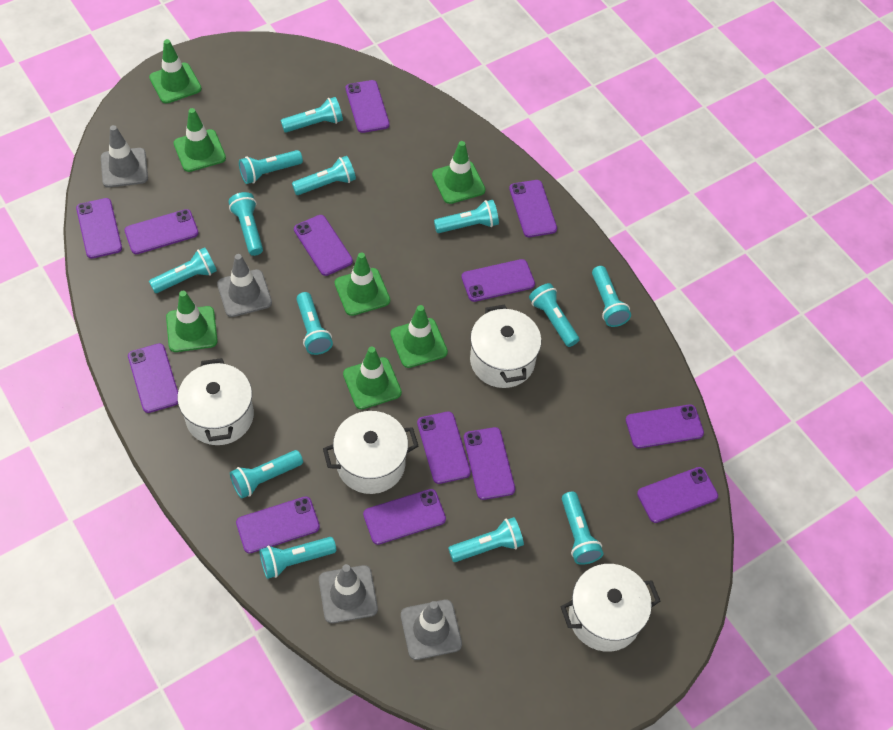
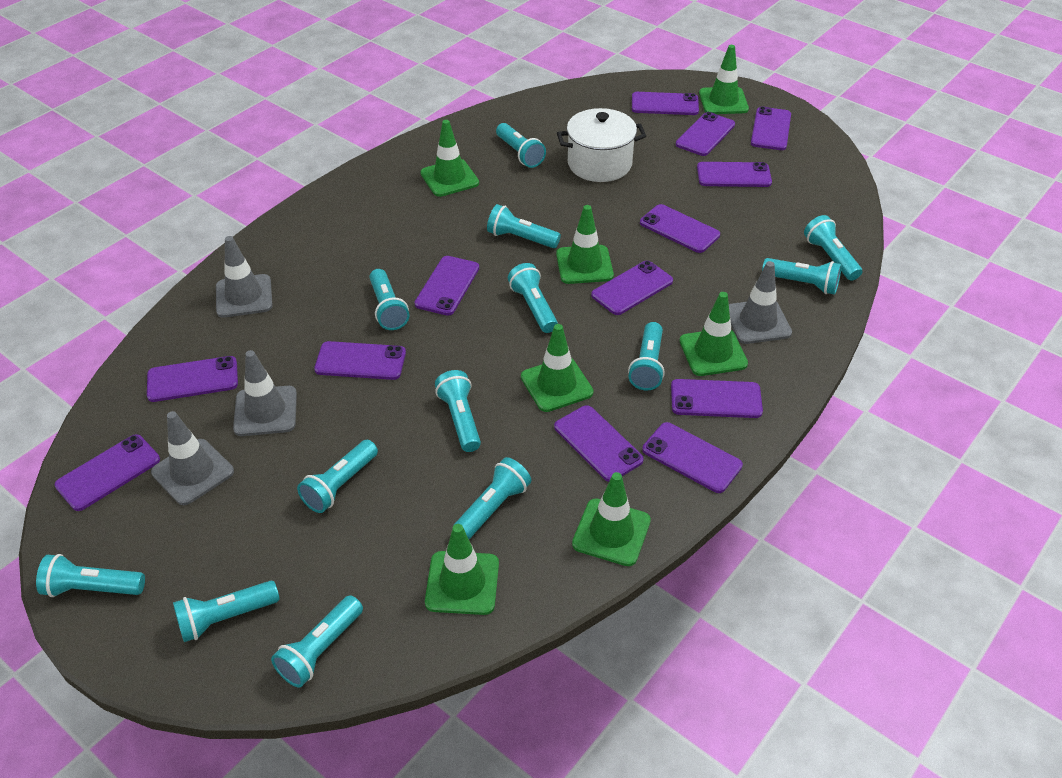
white pot: [177,358,254,445] [323,411,418,494] [470,305,541,388] [560,564,661,652] = 4 -> [557,108,646,182] = 1

